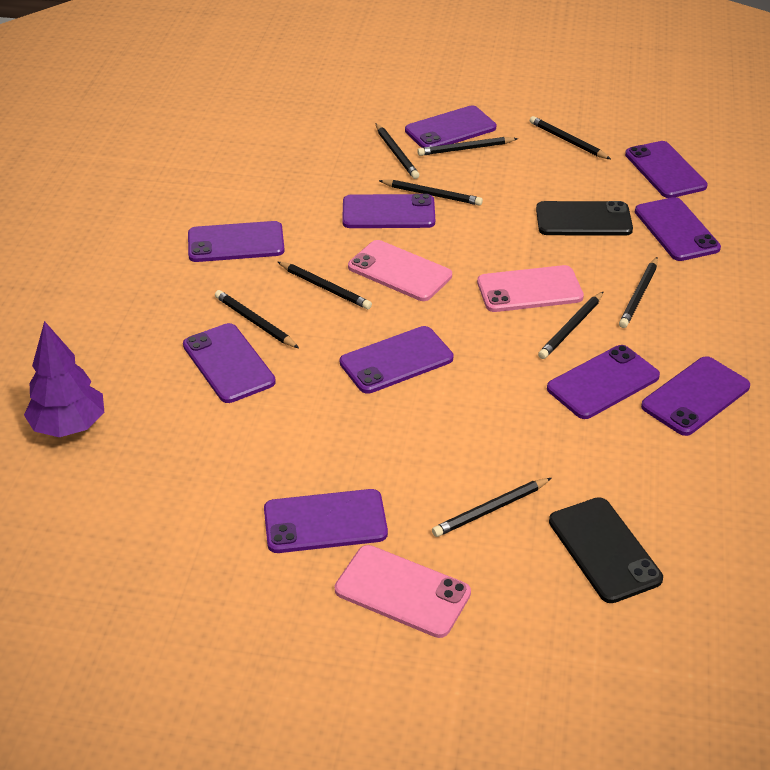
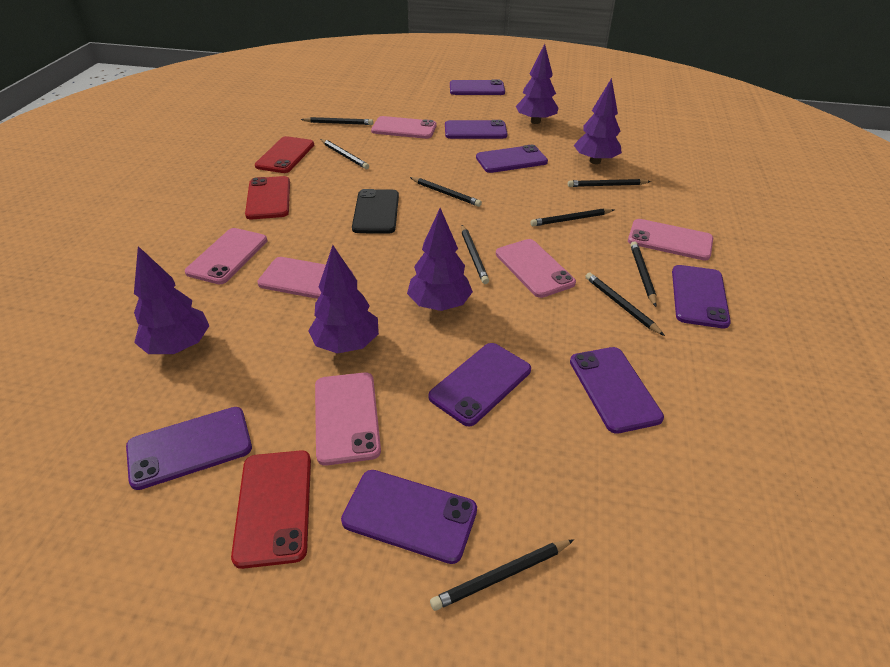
black phone: [536,201,633,236] [549,497,663,603] = 2 -> [352,189,399,234] = 1
pink phone: [335,545,471,638] [348,240,452,301] [477,265,584,312] = 3 -> [185,228,267,284] [257,257,353,299] [315,372,381,466] [371,116,437,139] [496,239,576,298] [628,219,713,260] = 6
purple phone: [183,323,276,403] [188,221,285,262] [264,489,388,553] [340,326,454,394] [342,194,435,228] [405,105,497,148] [547,345,660,419] [625,141,708,198] [635,197,721,261] [641,356,750,436] = 10 -> [126,407,252,490] [341,470,477,564] [428,343,531,426] [445,120,508,139] [450,80,505,95] [476,145,548,173] [570,347,664,434] [672,265,731,328] = 8
purple tree: [24,321,104,437] = 1 -> [134,246,209,354] [308,245,379,354] [407,208,473,311] [516,44,558,124] [574,78,622,164] = 5
red phone: none = 0 -> [231,450,311,569] [245,176,290,219] [255,136,314,173] = 3

